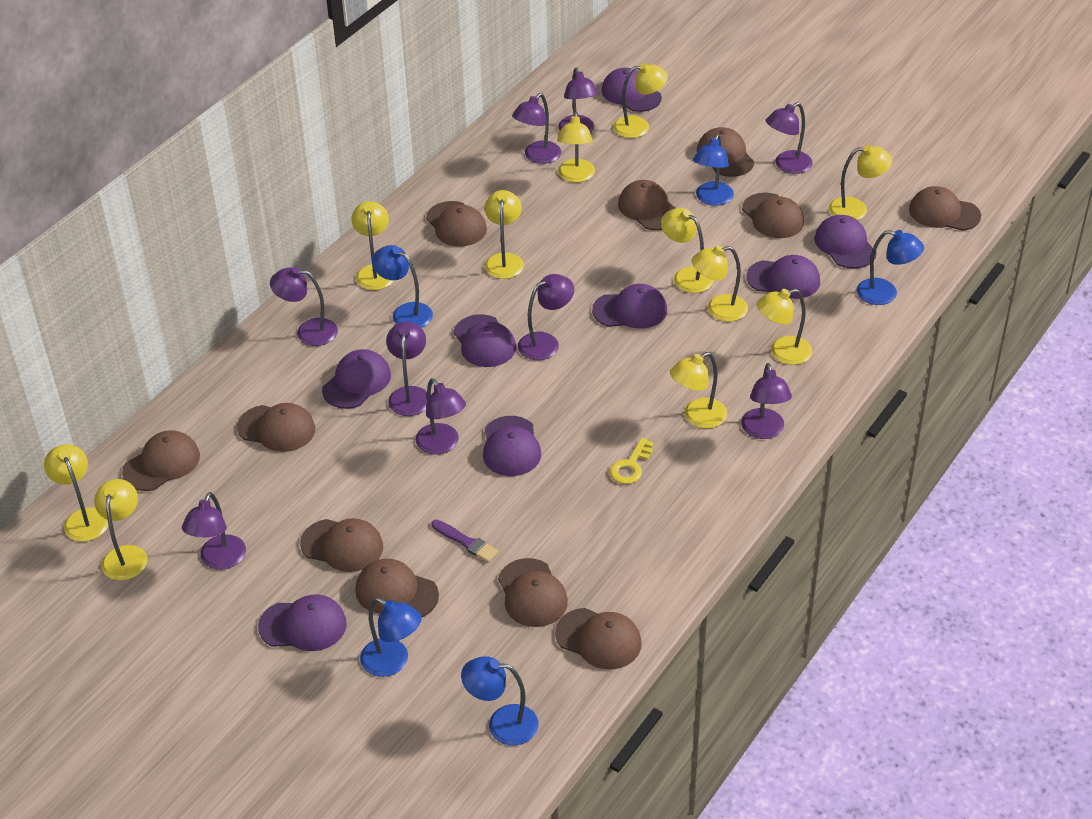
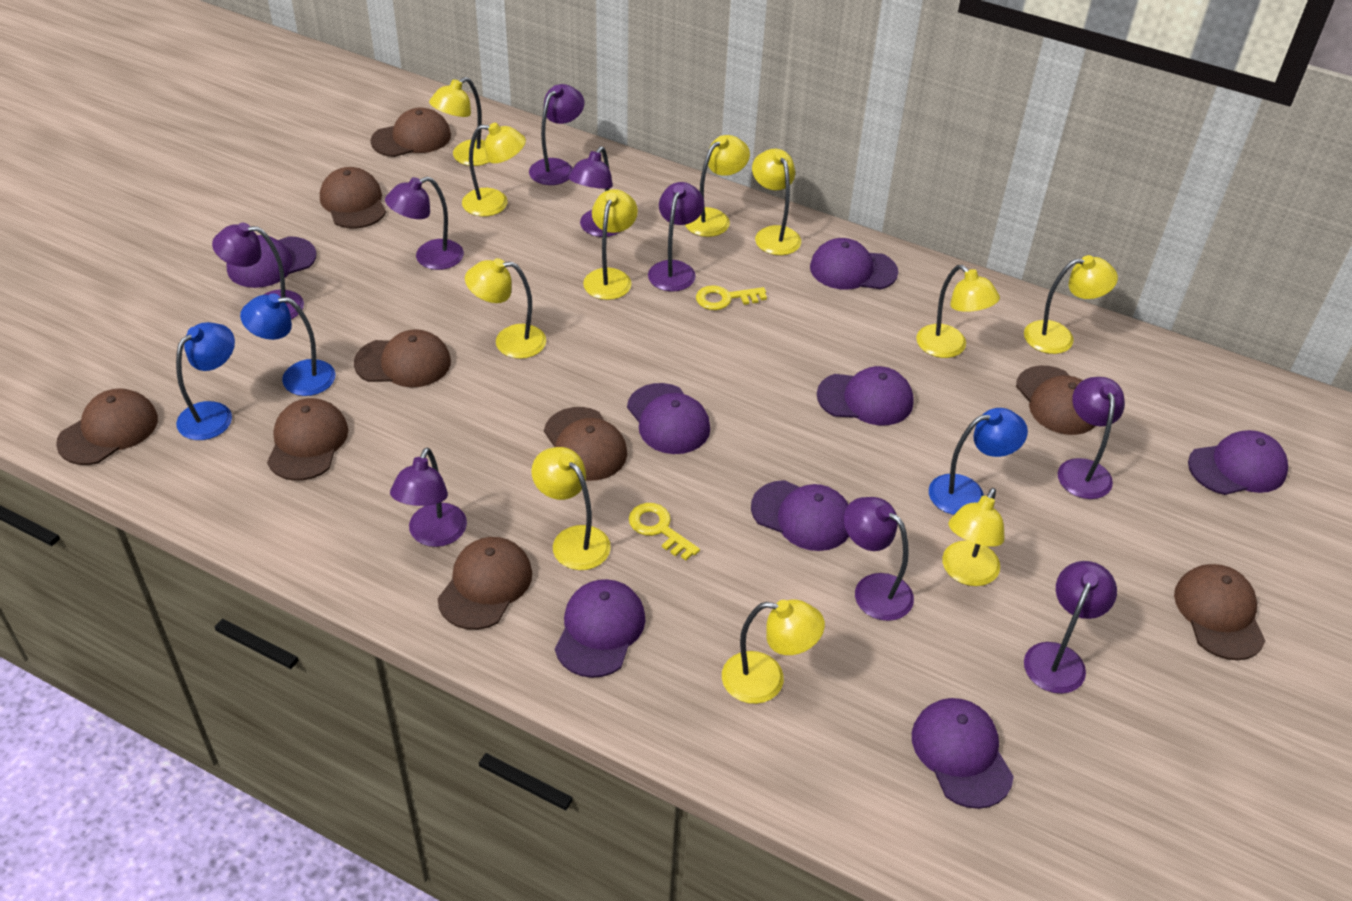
blue lamp: [360,598,422,677] [372,245,433,328] [461,656,538,746] [693,134,734,206] [857,230,924,305] = 5 -> [176,322,235,440] [240,293,335,396] [929,408,1028,515] = 3
brown cap: [122,430,200,491] [237,403,315,452] [300,518,383,572] [355,559,439,618] [426,201,487,247] [498,558,568,627] [555,608,642,670] [618,180,676,230] [697,127,754,177] [742,193,804,238] [909,186,981,231] = 11 -> [56,388,158,465] [267,398,348,481] [320,167,386,229] [354,329,451,387] [371,108,451,157] [437,537,532,630] [544,407,627,481] [1016,365,1095,435] [1174,564,1265,660] = 9
purple brush: [431,519,499,562] = 1 -> none = 0
yellow key: [610,438,654,484] = 1 -> [629,503,700,560] [696,285,767,310] = 2

